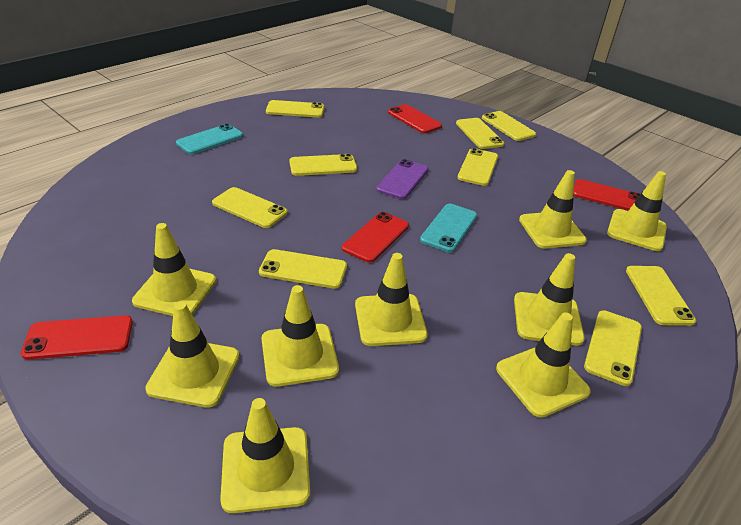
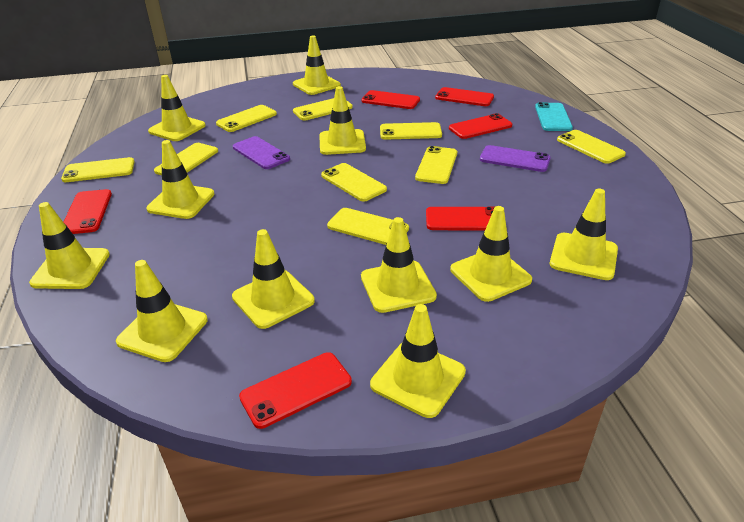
purple phone: [376,159,429,199] = 1 -> [233,136,290,169] [480,145,551,172] = 2
red phone: [21,315,133,360] [342,212,409,263] [388,104,442,133] [573,179,640,210] = 4 -> [64,189,112,234] [239,352,352,429] [361,90,420,109] [426,207,494,231] [435,87,494,106] [449,113,512,139] = 6
turquoise phone: [176,124,243,154] [420,204,477,252] = 2 -> [535,102,573,131] = 1
yellow traffic cone: [132,223,216,316] [145,302,240,408] [220,398,310,513] [261,285,339,387] [355,253,428,346] [496,312,591,418] [514,253,585,346] [519,170,587,249] [607,171,667,251] = 9 -> [29,202,110,289] [116,260,208,362] [146,140,214,219] [148,75,206,141] [232,229,315,329] [293,36,341,95] [319,86,366,155] [361,217,437,313] [370,304,466,418] [450,206,532,302] [550,189,618,280] = 11

